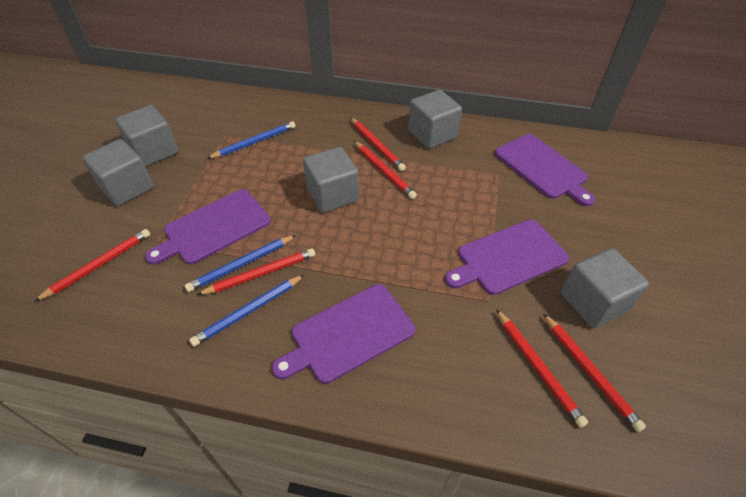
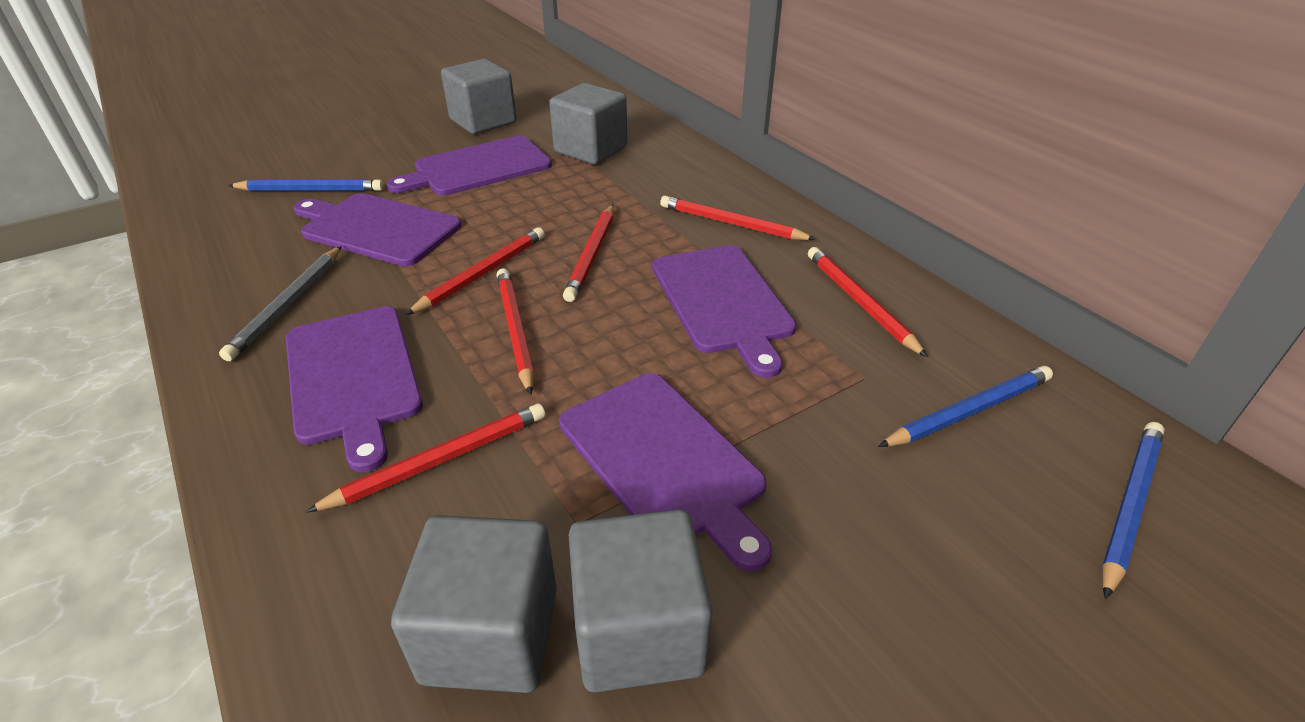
grey cube: [82,139,154,206] [115,105,178,167] [303,147,359,213] [408,90,462,149] [561,248,649,328] = 5 -> [391,515,557,693] [441,59,516,134] [549,83,627,164] [569,509,713,693] = 4
grey pencil: none = 0 -> [219,246,342,361] = 1
purple cutting board: [145,189,271,265] [272,284,415,384] [445,219,569,295] [495,134,595,206] = 4 -> [286,306,423,472] [293,193,461,266] [387,136,552,196] [559,373,772,571] [652,245,796,378] = 5

